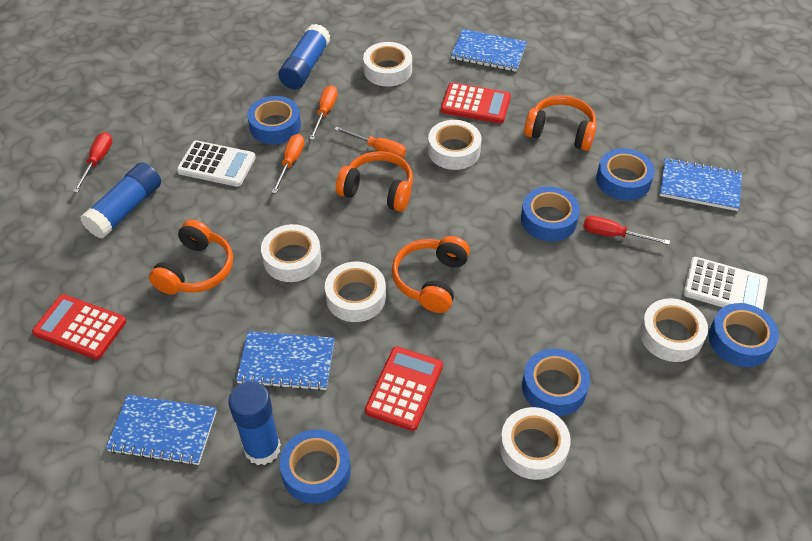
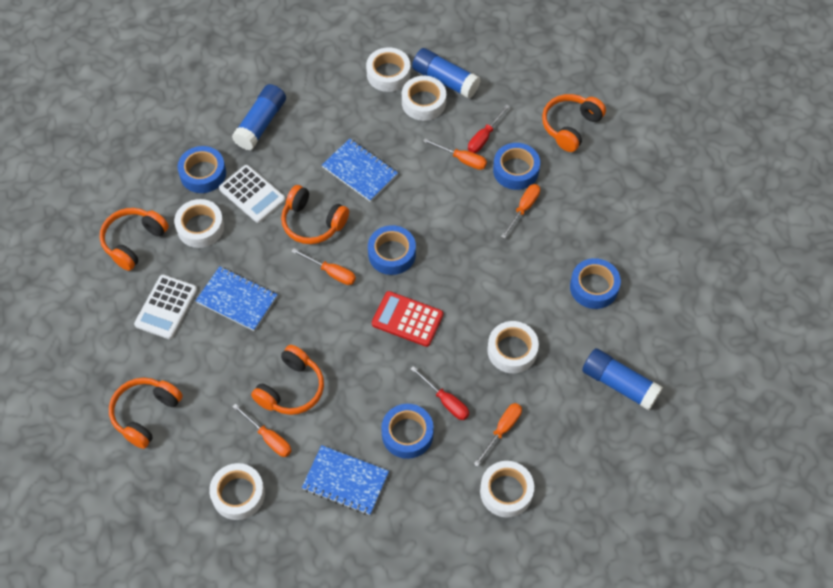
blue notebook: [106,395,217,466] [236,331,335,391] [451,29,527,72] [660,158,742,211] = 4 -> [196,266,278,331] [302,445,389,515] [322,139,398,202] = 3
blue tape: [247,96,301,144] [279,429,351,504] [521,186,580,241] [522,348,590,416] [596,148,655,201] [708,303,779,367] = 6 -> [178,146,226,193] [368,225,416,275] [381,404,434,459] [493,143,540,190] [570,258,621,309] = 5
orange headphones: [149,220,233,295] [336,151,413,212] [392,236,470,313] [524,95,597,151] = 4 -> [99,208,169,271] [109,378,183,449] [251,345,324,415] [281,185,349,244] [542,94,606,152] = 5
orange screwdriver: [272,134,304,194] [309,85,338,140] [334,126,406,158] = 3 -> [232,404,291,457] [291,248,356,285] [423,138,487,170] [474,403,522,467] [501,184,540,239] = 5
red calculator: [32,294,126,359] [365,346,443,431] [441,83,511,123] = 3 -> [372,291,443,347] = 1

